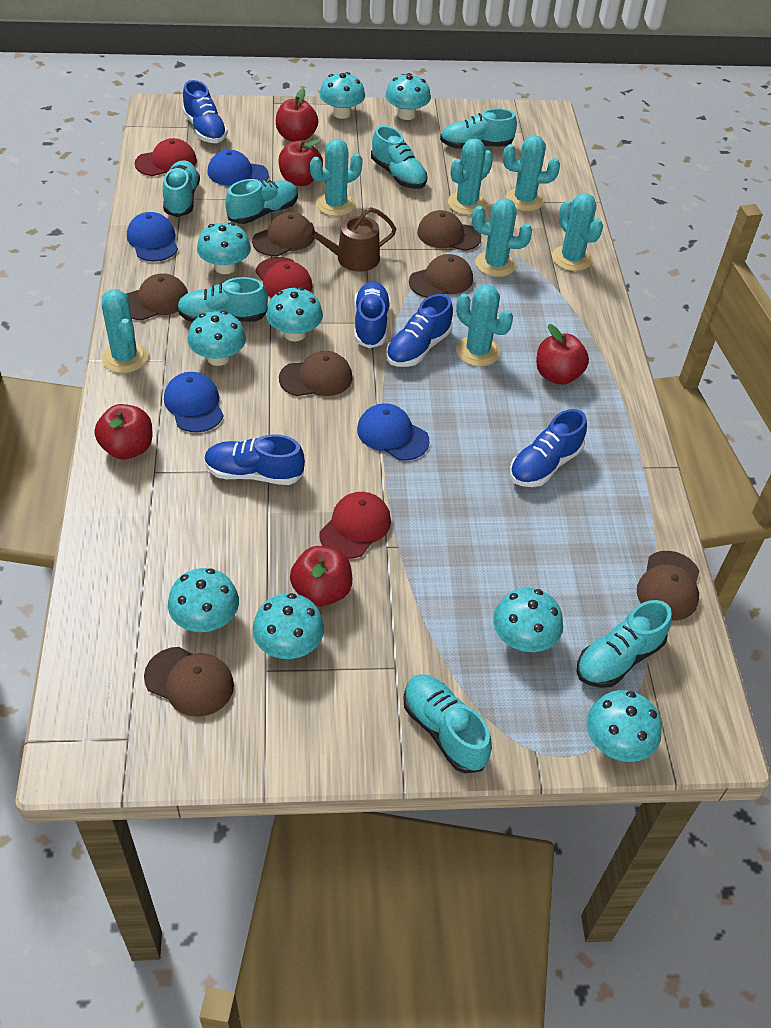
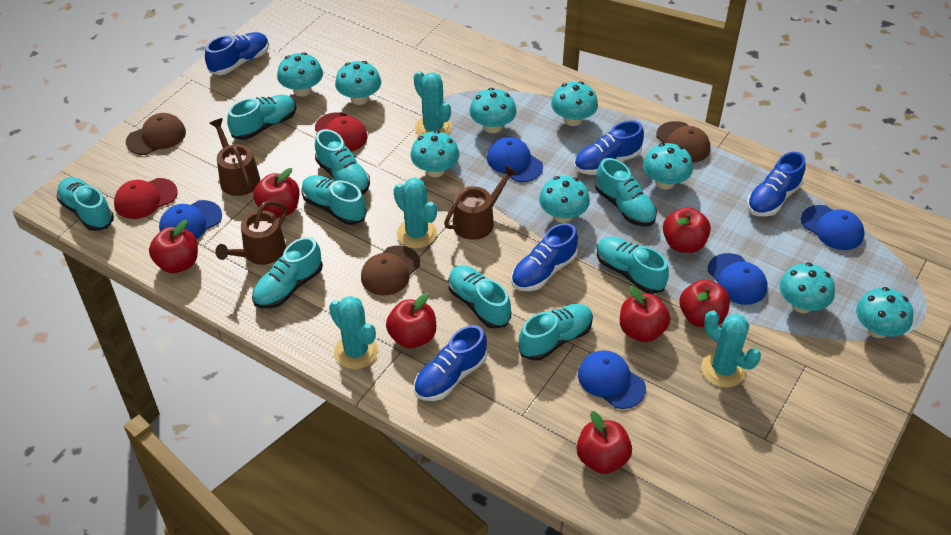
blue cap: [127,212,178,262] [164,372,223,433] [208,149,269,186] [357,403,430,461] = 4 -> [159,200,222,239] [487,137,543,182] [578,350,646,409] [708,253,768,305] [801,205,864,250] = 5
brown cap: [126,273,188,320] [144,647,234,717] [252,212,314,256] [279,351,352,396] [409,254,473,298] [417,210,482,251] [637,551,699,621] = 7 -> [126,113,186,155] [361,245,420,295] [656,121,710,163] = 3
brown watering can: [303,207,396,272] = 1 -> [209,118,260,196] [215,201,287,265] [444,165,518,240] = 3
red apple: [94,404,153,459] [276,88,318,142] [279,139,323,186] [290,546,352,606] [536,324,589,385] = 5 -> [149,220,198,273] [253,168,300,218] [386,293,436,348] [577,411,632,474] [620,286,670,342] [663,207,711,253] [680,279,730,327] = 7
red cap: [135,138,197,176] [255,257,312,298] [319,492,391,559] = 3 -> [114,178,178,219] [315,112,368,152] = 2
turquoise cactus: [102,289,148,373] [310,139,363,216] [448,138,493,215] [456,284,513,367] [472,198,532,277] [503,135,560,211] [552,193,603,271] = 7 -> [329,296,378,369] [394,178,437,249] [414,71,452,136] [701,310,761,388] = 4
turquoise shoe: [163,160,200,217] [177,277,268,322] [226,179,298,224] [371,125,428,189] [403,674,492,773] [440,108,517,149] [577,600,672,688] = 7 -> [57,177,114,231] [227,95,296,140] [252,237,323,309] [301,175,367,225] [315,129,370,194] [448,266,511,329] [518,304,593,361] [595,158,657,227] [597,237,669,294] = 9

